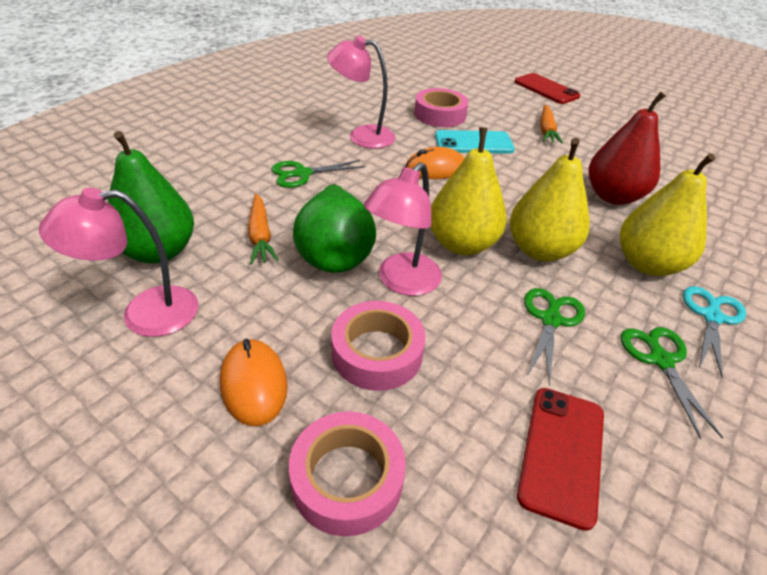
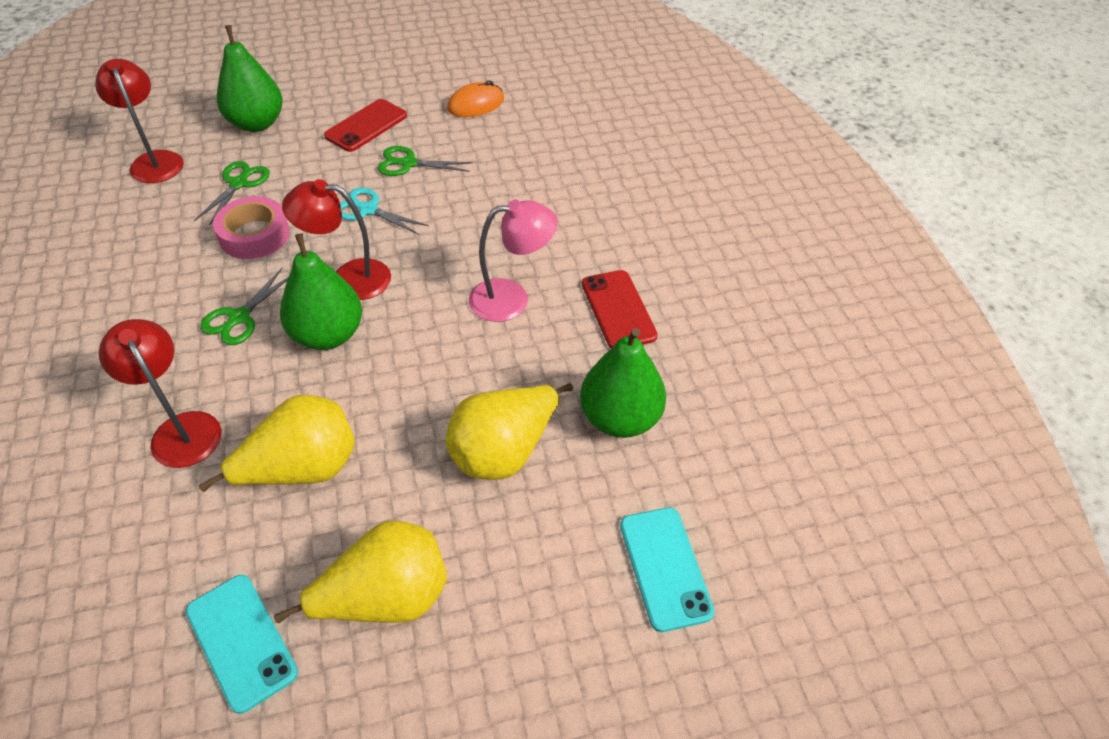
green pear: [108,131,194,264] [293,184,376,273] = 2 -> [217,25,283,132] [280,233,362,350] [580,328,666,438] = 3
orange carrot: [248,194,279,264] [540,105,563,144] = 2 -> none = 0
orange mouse: [220,339,288,426] [405,147,464,179] = 2 -> [447,80,504,117] = 1
pink lamp: [39,188,199,337] [327,36,396,149] [364,162,442,296] = 3 -> [469,200,558,322] = 1
pink tape: [289,411,406,536] [331,301,426,391] [414,88,469,127] = 3 -> [213,196,290,259] = 1
red lamp: none = 0 -> [95,59,184,183] [99,319,221,468] [282,179,391,300] = 3
red pear: [589,92,666,205] = 1 -> none = 0
turquoise phone: [435,130,515,154] = 1 -> [186,575,298,714] [620,507,715,632] = 2

